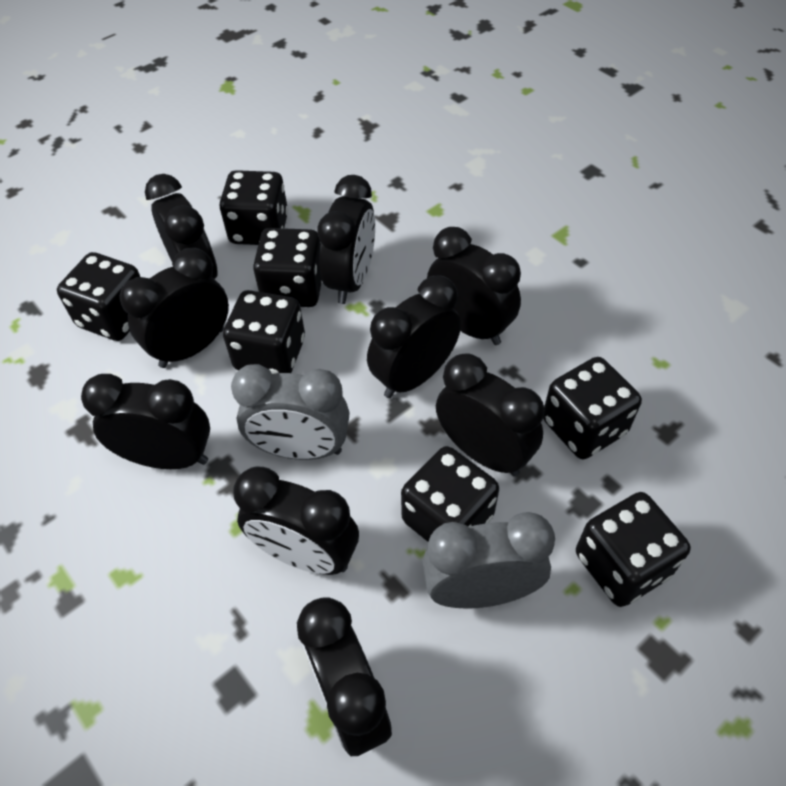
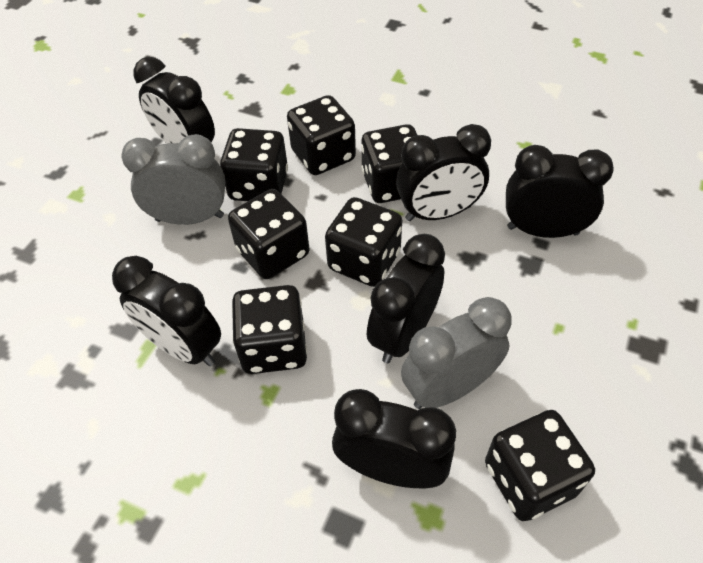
black clock: [81,374,210,469] [120,248,229,368] [145,174,218,279] [233,467,359,575] [297,597,392,756] [317,175,375,304] [367,276,461,398] [427,227,521,345] [436,353,544,476] = 9 -> [112,256,221,366] [134,57,215,144] [332,389,456,488] [367,234,445,363] [396,124,491,221] [506,145,614,238] = 6

